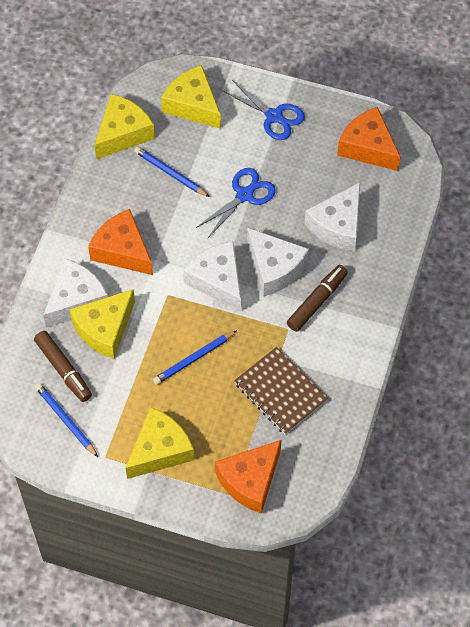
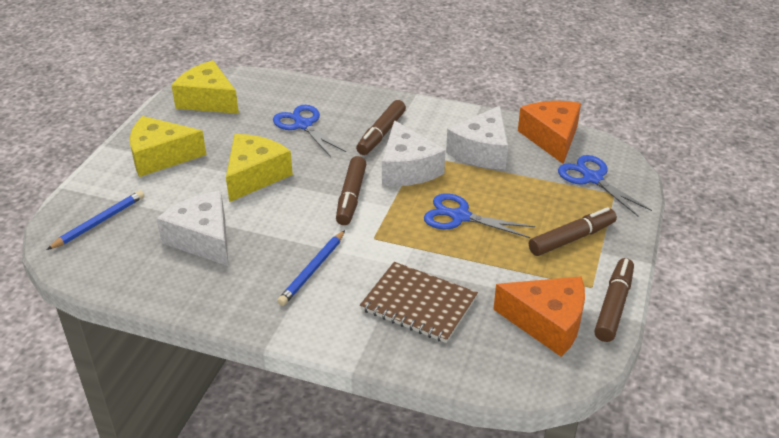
blue pencil: [35,383,99,458] [134,147,210,197] [153,330,237,385] = 3 -> [46,190,144,250] [277,230,345,306] = 2
blue scissors: [196,168,276,238] [222,80,305,140] = 2 -> [273,105,346,157] [424,193,535,238] [558,155,652,217] = 3
brown marker: [34,331,92,402] [287,265,348,332] = 2 -> [336,156,366,225] [356,100,406,155] [529,207,617,256] [594,258,634,342] = 4
orange cheese: [88,209,153,275] [215,440,281,514] [337,107,401,171] = 3 -> [493,276,585,357] [518,101,581,164] = 2
white cheese: [43,259,108,328] [183,241,241,312] [247,227,309,296] [305,182,360,251] = 4 -> [157,191,229,266] [382,120,445,186] [446,106,508,169] = 3
yellow cheese: [69,289,135,359] [94,94,155,159] [126,407,194,479] [161,65,221,129] = 4 -> [130,116,206,177] [171,60,239,114] [226,134,293,202] = 3

